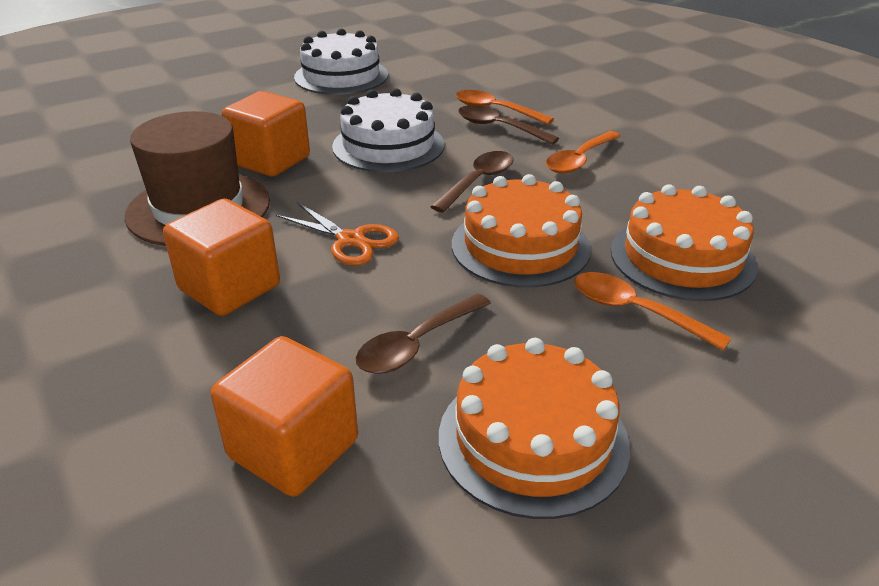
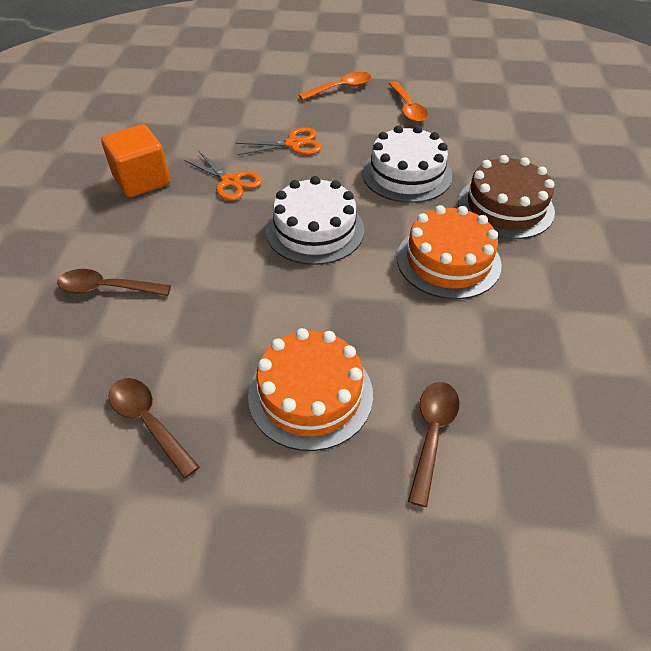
brown cake: none = 0 -> [458,155,555,239] = 1
brown hat: [125,111,270,246] = 1 -> none = 0
orange cake: [439,338,630,519] [452,174,591,288] [611,184,758,301] = 3 -> [248,328,373,451] [397,205,502,299] = 2
orange cube: [163,199,280,316] [211,336,358,497] [222,91,310,176] = 3 -> [101,124,170,197] = 1
orange scissors: [276,202,399,266] = 1 -> [184,151,262,201] [236,127,322,155] = 2
orange spoon: [456,90,554,125] [546,131,621,174] [574,272,731,351] = 3 -> [299,72,371,100] [389,81,428,122] = 2

